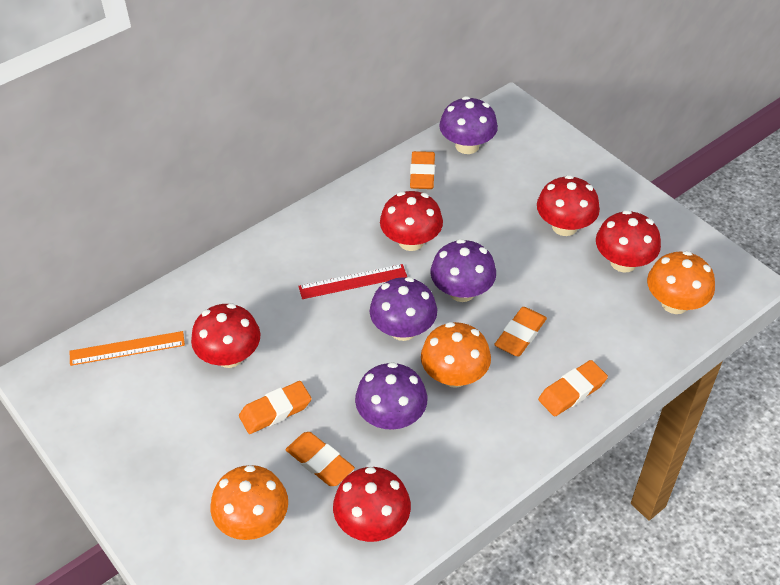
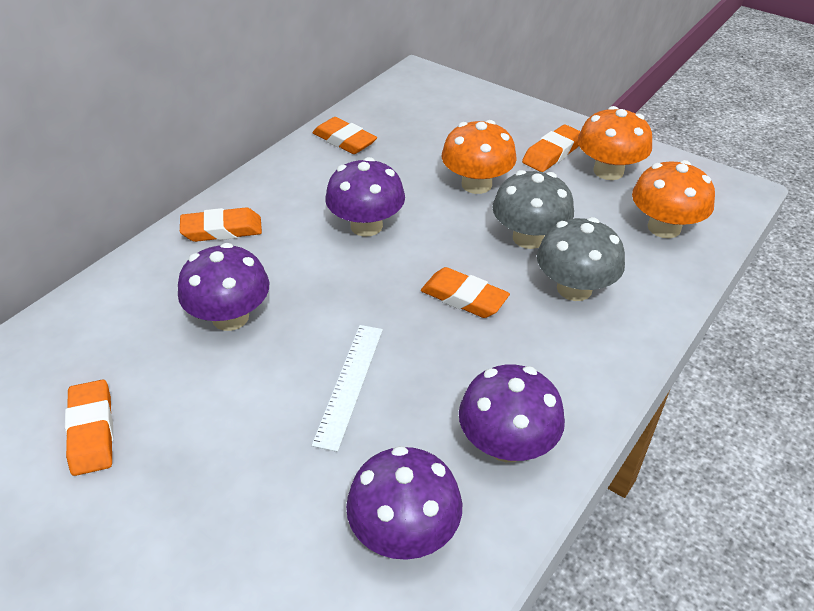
grey mushroom: none = 0 -> [493,170,574,249] [537,217,625,301] = 2
orange ruler: [70,331,185,366] = 1 -> none = 0
red mushroom: [191,303,260,368] [333,467,411,542] [380,191,443,251] [537,175,600,236] [596,210,661,273] = 5 -> none = 0
red ruler: [298,264,407,299] = 1 -> none = 0
white ruler: none = 0 -> [312,325,383,452] = 1

